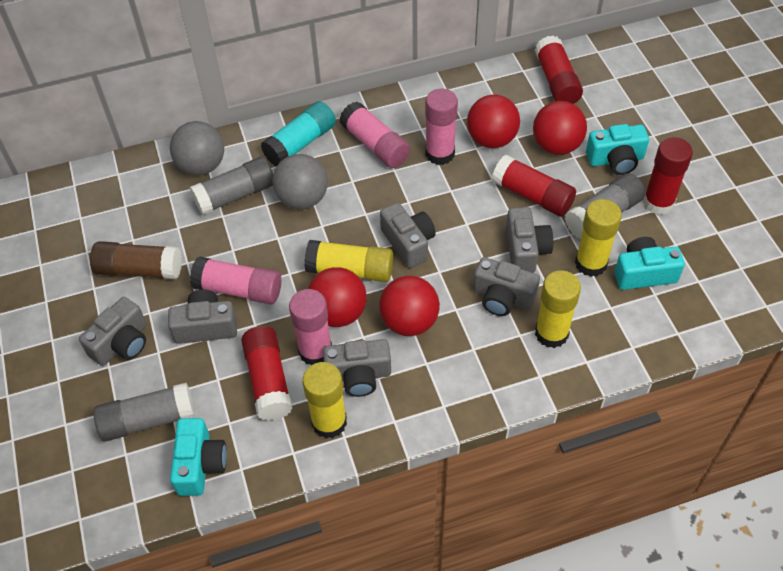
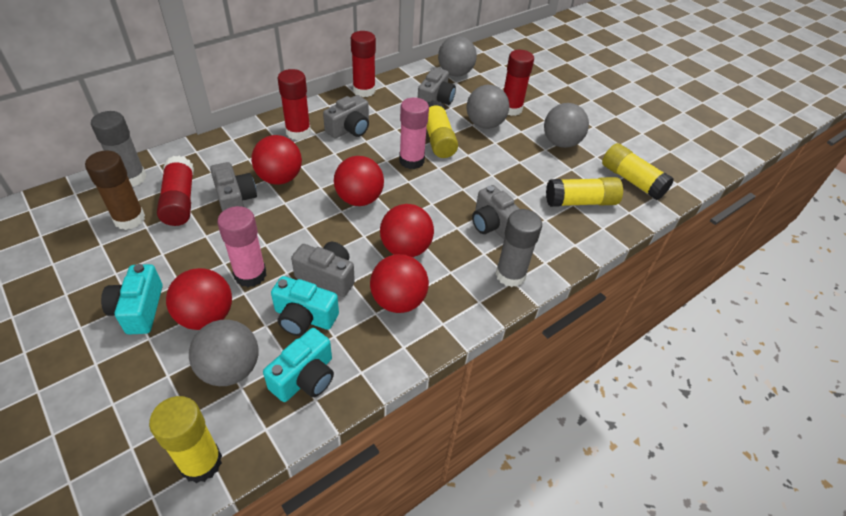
grey ball: [170,121,224,175] [272,154,328,209] = 2 -> [189,320,259,386] [438,36,477,76] [466,85,509,129] [544,103,589,148] = 4
grey camera: [79,297,146,366] [168,290,237,344] [323,339,391,397] [380,202,436,268] [473,257,540,316] [506,207,553,273] = 6 -> [210,162,257,212] [291,242,355,297] [323,95,369,138] [418,68,456,105] [472,185,520,239] = 5
grey glue stick: [94,383,195,442] [190,157,273,215] [565,173,645,239] = 3 -> [91,111,146,187] [496,209,542,287] = 2
pink glue stick: [190,257,281,304] [289,289,332,365] [340,102,410,168] [425,89,458,165] = 4 -> [217,206,267,287] [399,97,429,169] = 2
red ball: [308,267,367,327] [379,276,440,336] [467,94,520,148] [533,101,587,155] = 4 -> [166,268,232,330] [251,135,302,185] [334,156,384,206] [370,254,429,313] [380,204,434,257] = 5
turquoise glue stick: [261,101,336,166] = 1 -> none = 0

